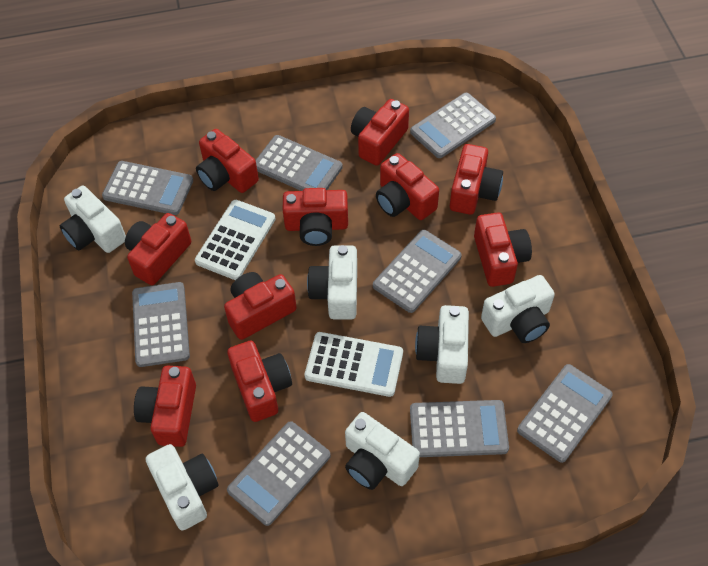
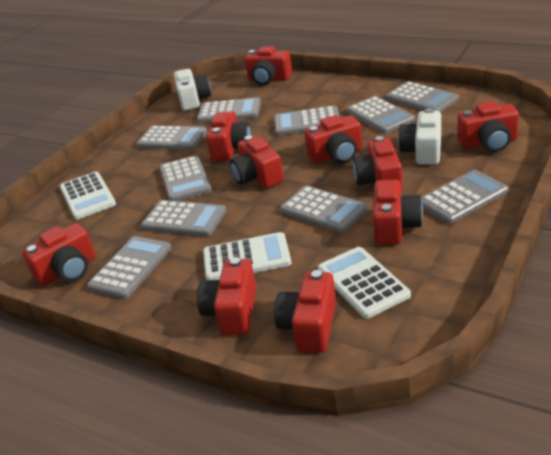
grey calculator: [102,161,193,215] [132,282,190,367] [227,421,331,526] [255,135,343,191] [373,230,462,313] [410,93,496,158] [410,400,509,457] [517,364,613,463] = 8 -> [87,236,172,299] [136,125,207,150] [141,200,227,236] [159,155,212,201] [197,97,261,123] [274,106,340,136] [280,185,368,233] [346,96,415,134] [386,81,459,112] [421,170,508,224] = 10
white calculator: [195,200,276,280] [305,332,403,397] = 2 -> [60,172,116,220] [203,232,292,280] [318,247,411,319] = 3
white camera: [60,186,126,253] [146,444,219,530] [307,245,357,320] [345,412,420,490] [415,305,469,384] [481,275,555,343] = 6 -> [174,69,211,111] [398,108,441,165] = 2

